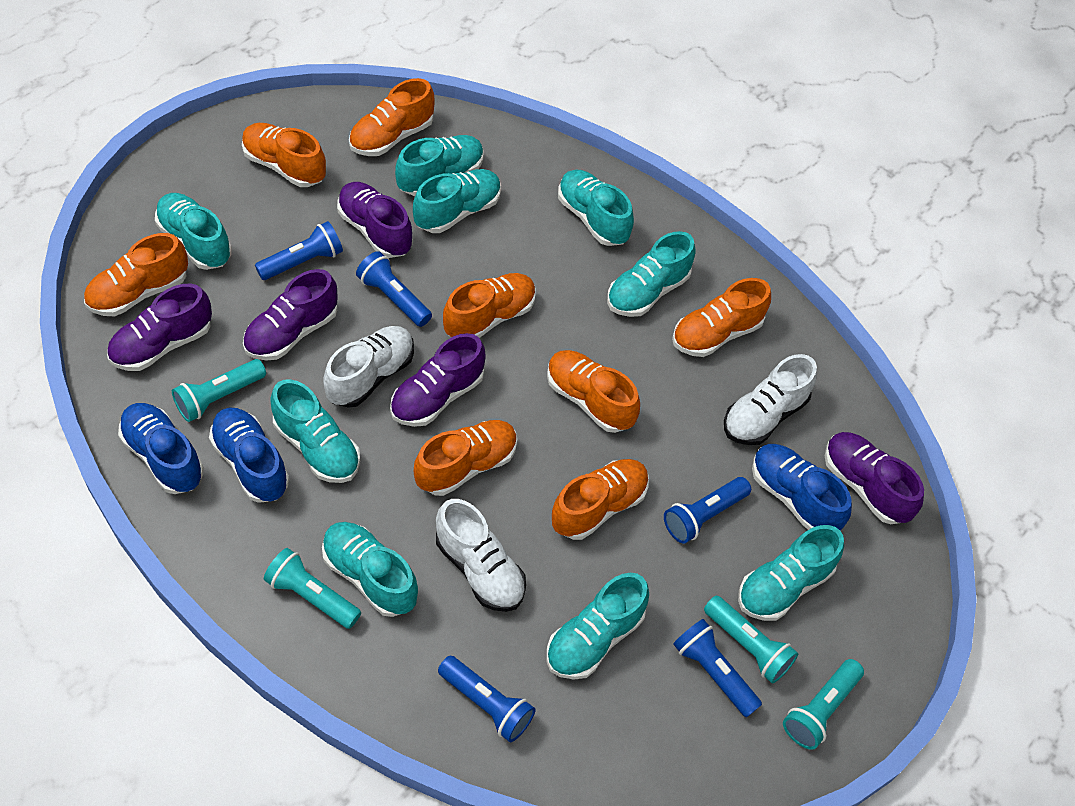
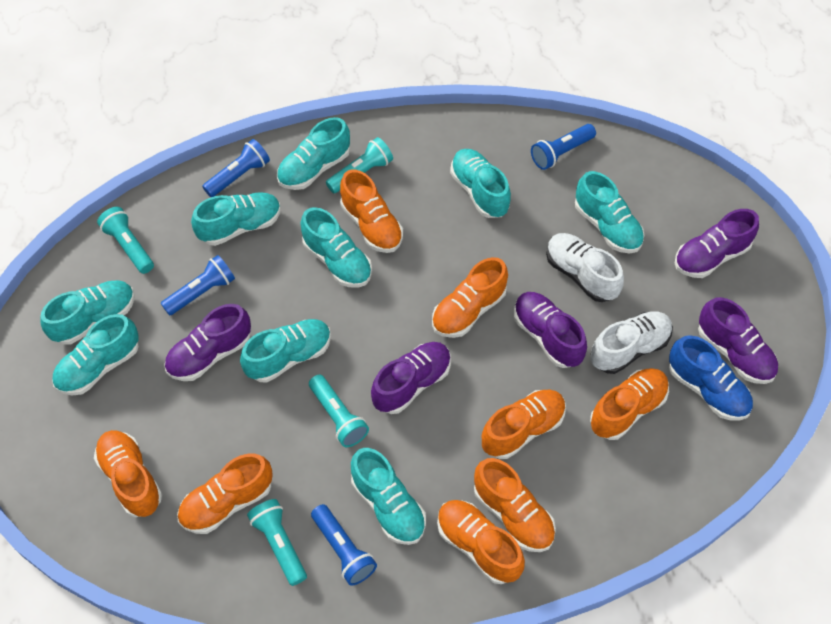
blue flashlight: [255,221,343,280] [356,251,432,327] [438,656,536,742] [664,477,751,543] [673,619,762,718] = 5 -> [161,255,235,316] [202,139,270,197] [311,504,377,586] [531,124,596,170] = 4
blue shoe: [118,403,204,494] [209,407,289,503] [752,444,852,531] = 3 -> [669,335,753,420] = 1
white shoe: [323,326,414,408] [436,499,526,612] [724,354,817,445] = 3 -> [546,233,624,302] [591,312,673,374] = 2

